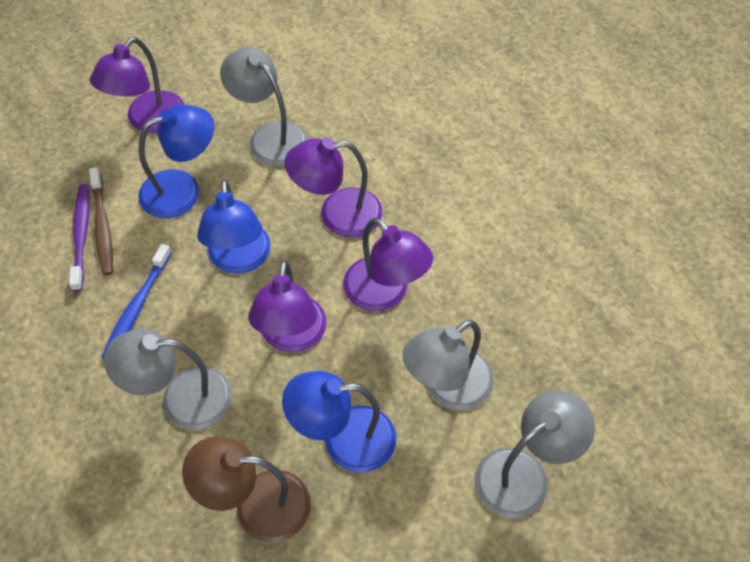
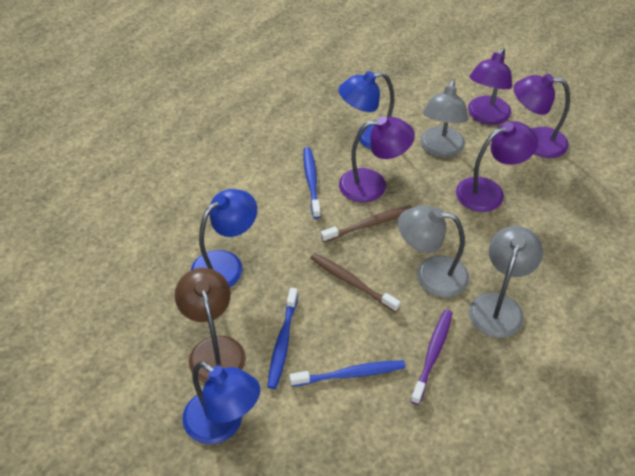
blue toothbrush: [101,244,172,359] = 1 -> [267,288,298,389] [289,360,406,387] [304,147,321,219] = 3
brown toothbrush: [89,167,113,275] = 1 -> [310,253,400,312] [321,205,412,242] = 2
grey lamp: [104,328,233,430] [220,47,308,167] [402,320,494,410] [475,390,595,518] = 4 -> [398,205,470,297] [420,79,468,158] [469,226,543,338] = 3

